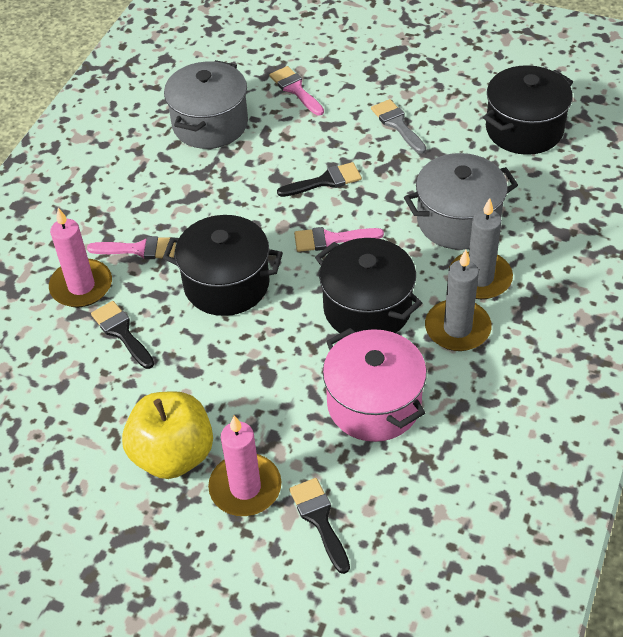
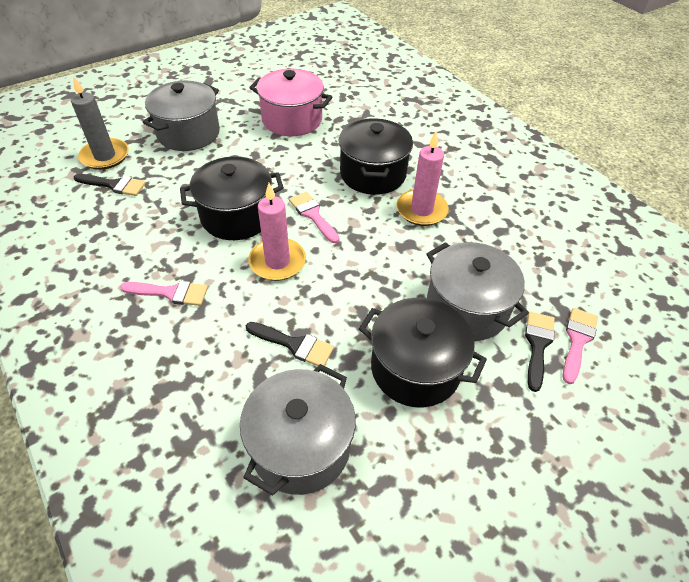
grey brush: [371,99,426,154] = 1 -> none = 0
grey candle: [425,250,492,351] [450,198,513,299] = 2 -> [71,76,129,170] = 1
grey pot: [164,60,248,149] [404,153,518,250] = 2 -> [142,81,220,151] [240,364,356,496] [427,242,529,341] = 3
yellow apple: [122,391,213,479] = 1 -> none = 0

